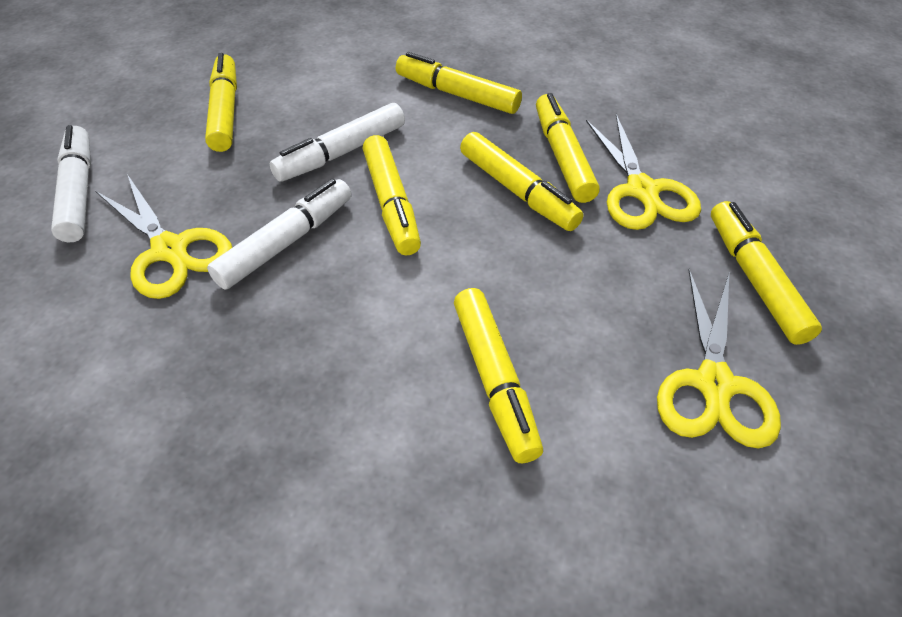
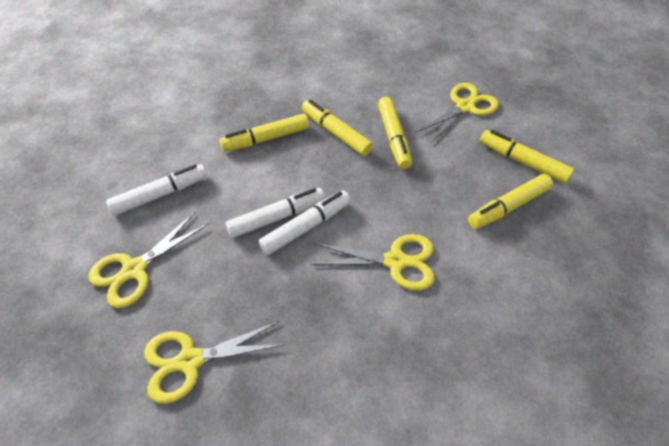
yellow marker: [205,53,237,152] [363,135,421,255] [396,52,522,114] [454,288,543,463] [460,132,583,231] [536,93,600,203] [711,201,822,345] = 7 -> [219,114,309,152] [302,100,373,156] [378,97,412,169] [468,174,553,229] [480,130,574,183] = 5
yellow scissors: [96,174,232,299] [586,114,701,230] [657,269,781,448] = 3 -> [88,212,209,308] [144,321,286,403] [311,234,435,290] [415,83,499,144] = 4

